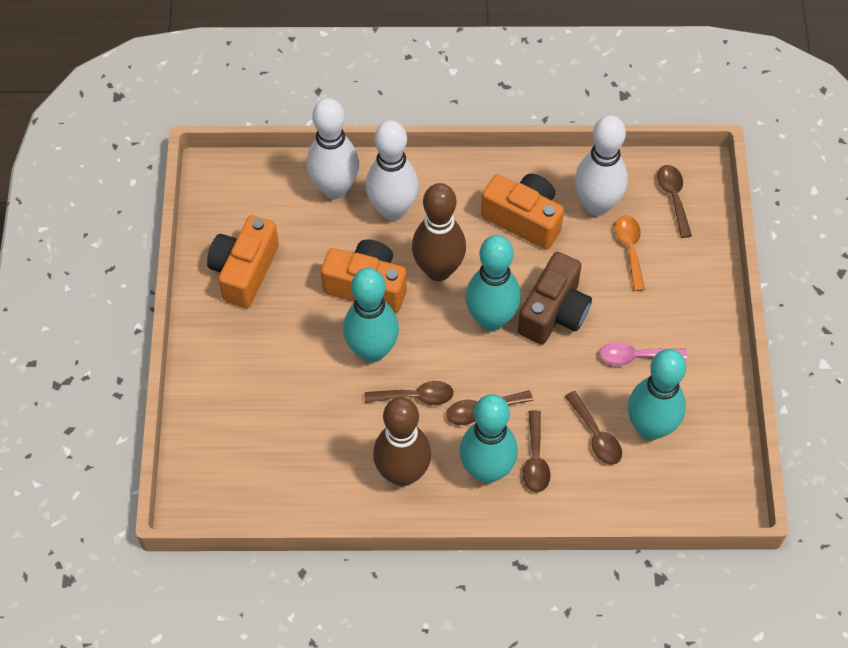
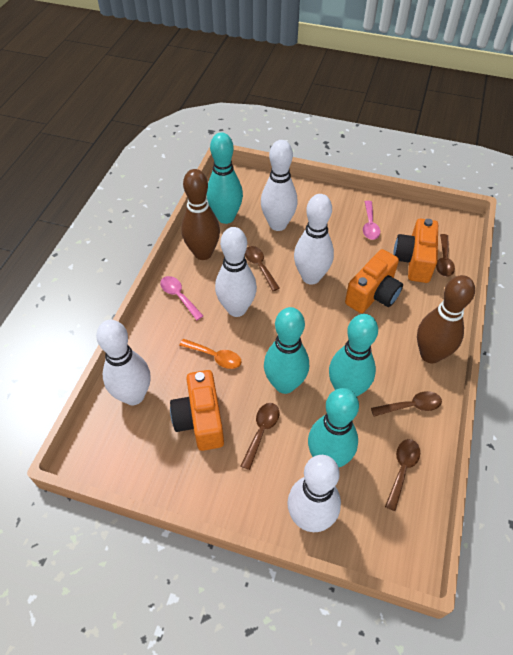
brown camera: [518,252,592,345] = 1 -> none = 0
pink spoon: [600,342,687,366] = 1 -> [160,276,203,320] [363,201,380,240] = 2
white bowling pin: [307,98,359,199] [366,120,419,221] [574,115,628,216] = 3 -> [96,320,150,405] [215,227,257,317] [261,140,298,231] [287,455,341,532] [294,194,334,285] = 5

